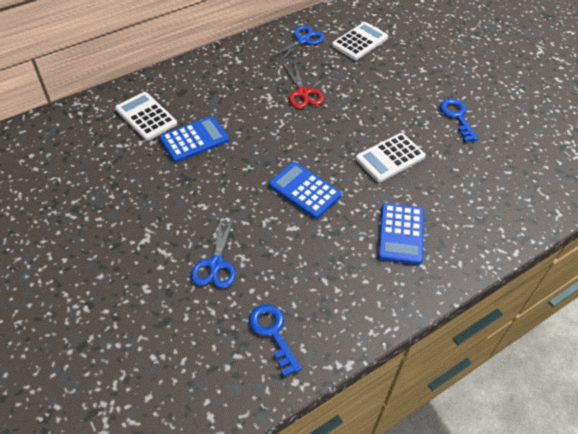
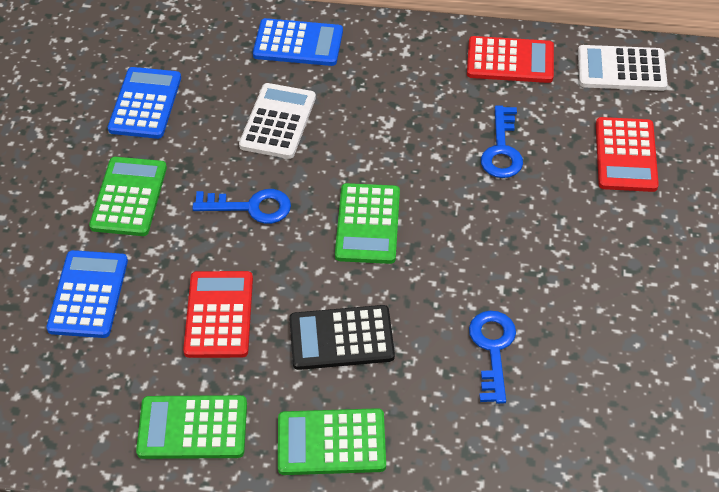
black calculator: none = 0 -> [289,305,395,370] = 1
blue key: [249,304,302,377] [440,98,479,142] = 2 -> [192,189,291,224] [469,311,516,404] [481,106,523,178] = 3
blue scissors: [191,216,235,288] [270,25,324,63] = 2 -> none = 0
green calculator: none = 0 -> [89,157,167,236] [136,395,247,459] [278,408,386,475] [335,183,400,264] = 4
red calculator: none = 0 -> [183,271,253,358] [467,36,554,83] [596,117,659,192] = 3
red scissors: [284,62,324,109] = 1 -> none = 0
white calculator: [115,92,177,141] [332,22,388,60] [356,133,426,182] = 3 -> [239,83,316,159] [578,45,668,91] = 2

